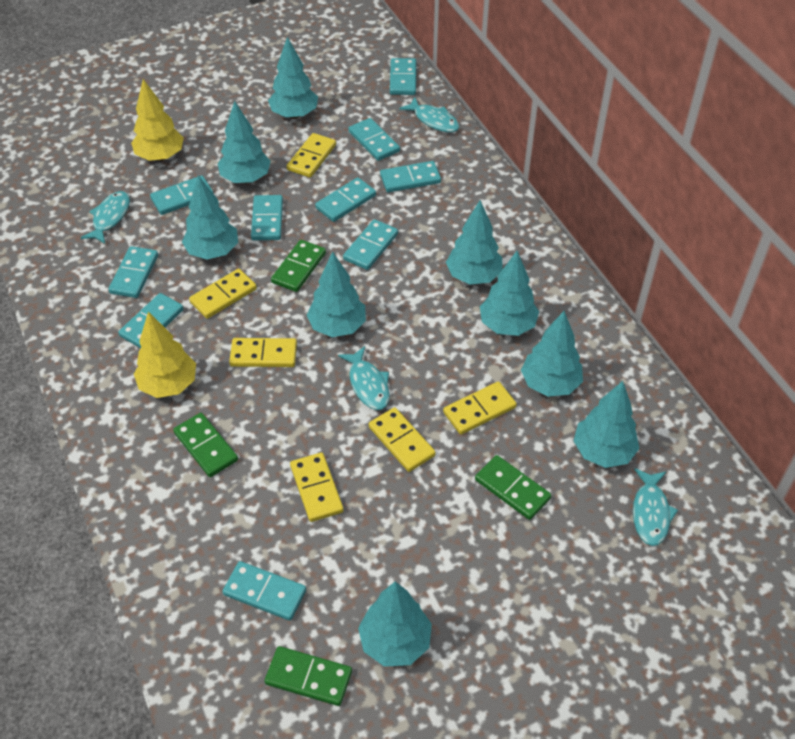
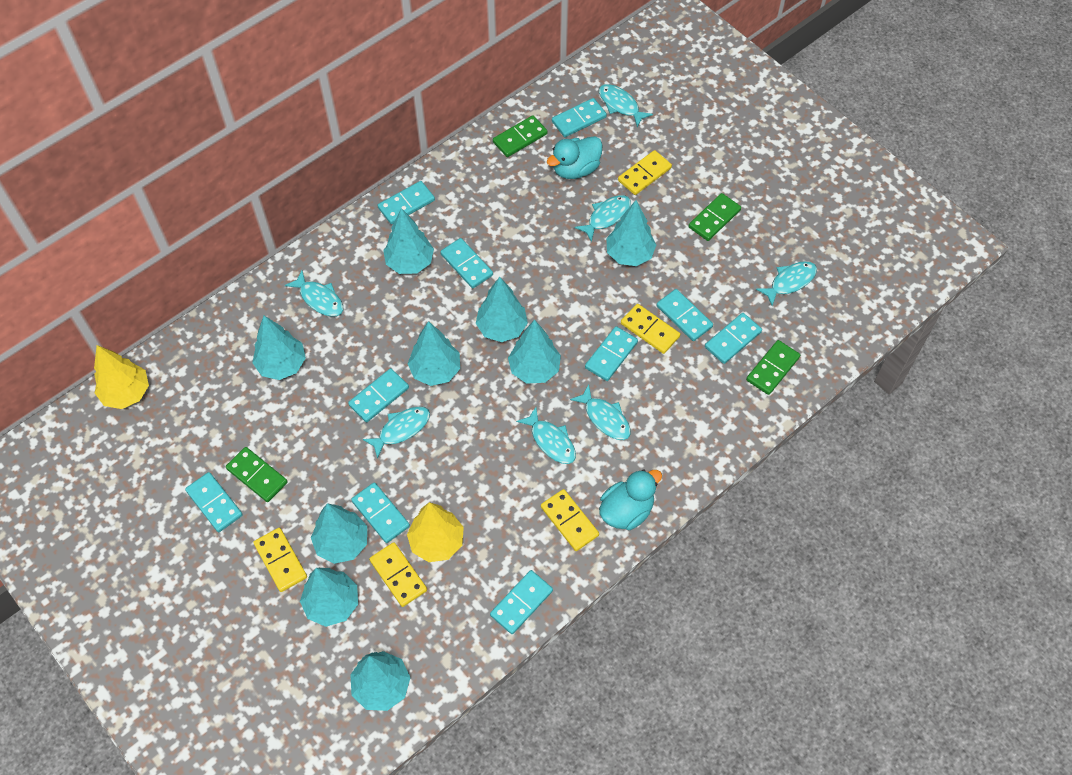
turquoise duck: none = 0 -> [547,136,603,179] [599,469,662,530] = 2
turquoise fish: [81,191,130,244] [338,346,390,410] [399,97,459,132] [633,468,678,546] = 4 -> [285,271,343,317] [363,406,430,459] [516,407,576,464] [570,384,631,440] [574,195,631,242] [599,84,653,127] [756,261,817,306] = 7
yellow domino: [189,269,257,319] [229,338,297,367] [287,133,336,178] [290,452,344,522] [369,407,436,472] [443,381,517,435] = 6 -> [253,528,307,592] [369,542,427,607] [541,489,599,551] [618,150,672,195] [621,304,680,354] = 5

